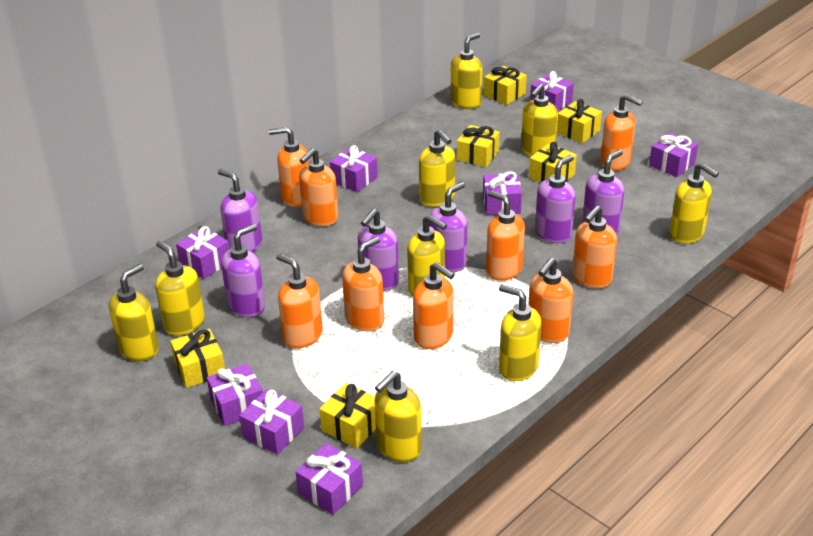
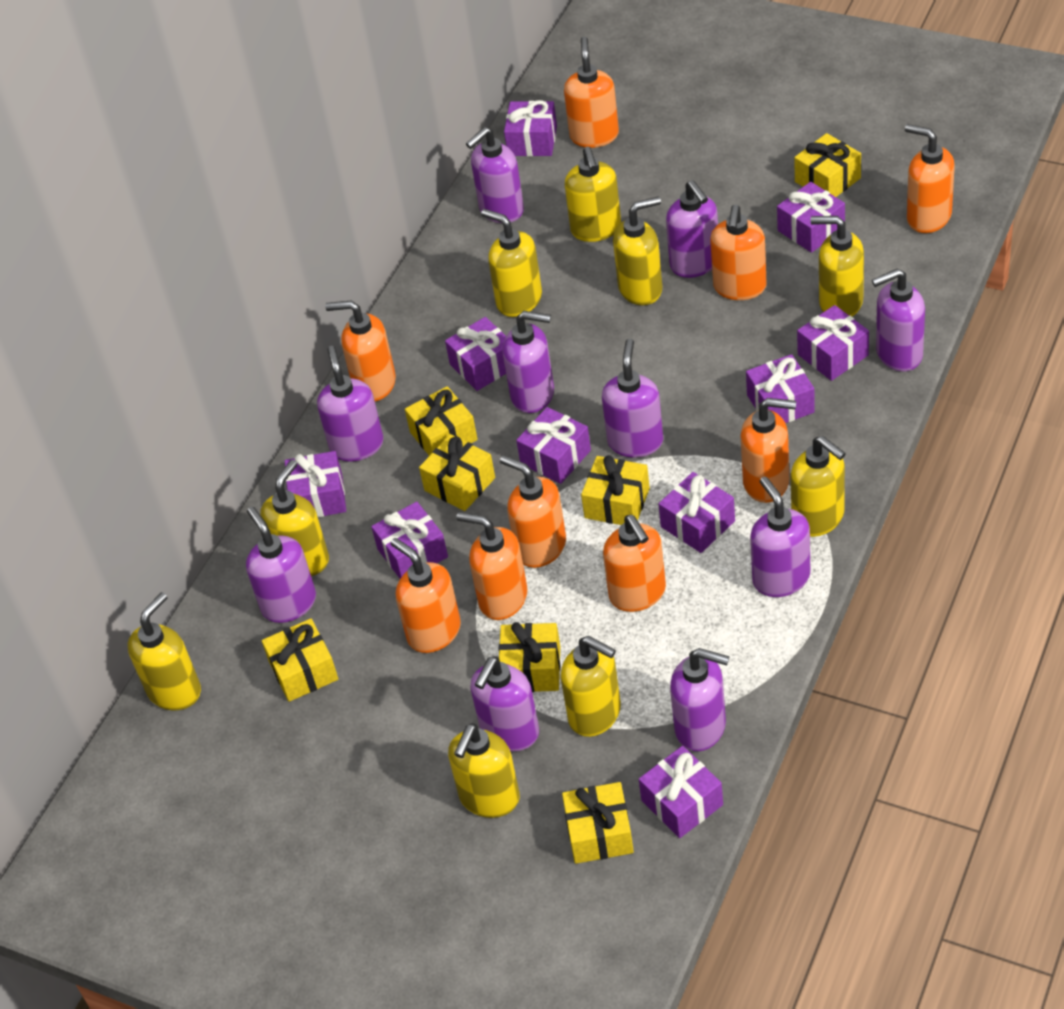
purple gift: [176,226,230,279] [207,363,263,426] [239,389,304,455] [295,443,363,515] [330,145,378,192] [483,171,522,215] [530,71,574,111] [649,133,698,177] = 8 -> [285,451,346,518] [371,502,448,579] [445,317,506,391] [504,100,557,156] [516,407,591,484] [639,746,723,838] [659,472,735,553] [746,354,815,423] [777,182,845,253] [797,305,869,381] = 10
purple soap dispenser: [218,169,262,252] [221,224,265,317] [358,209,399,291] [429,182,467,272] [535,155,575,243] [582,150,624,235] = 6 -> [246,506,316,623] [317,346,383,462] [466,127,524,223] [470,656,539,752] [503,311,554,413] [602,339,663,458] [666,180,718,278] [670,648,730,751] [750,476,810,597] [872,268,925,372] = 10
yellow gift: [170,329,225,388] [320,383,376,448] [457,125,500,167] [484,66,527,105] [529,142,577,182] [557,99,602,143] = 6 -> [262,618,338,702] [405,386,478,456] [419,434,495,511] [499,622,560,692] [562,782,634,864] [581,455,650,525] [794,133,861,197] = 7

